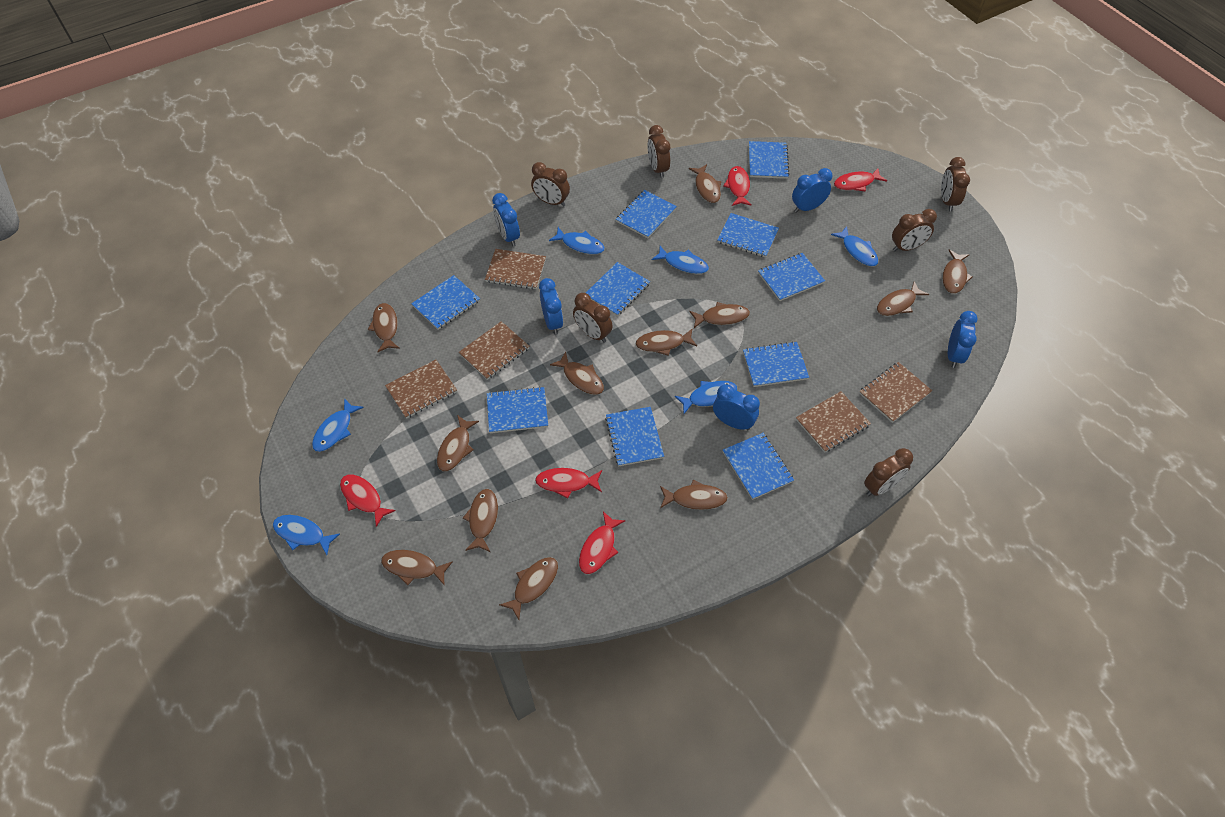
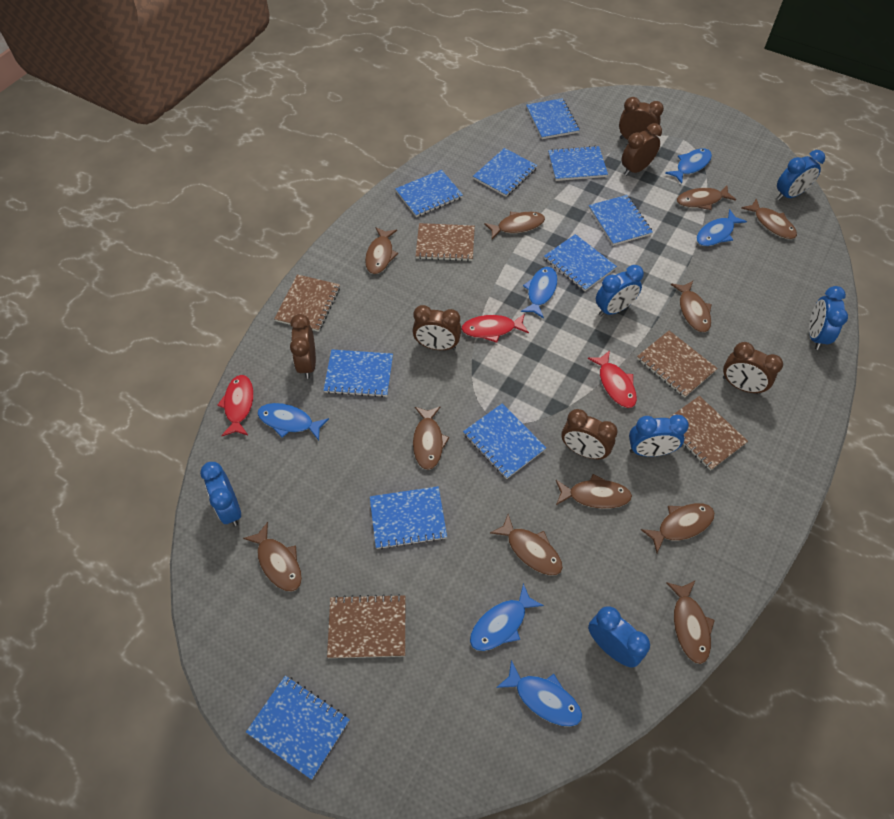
blue clock: [492,193,520,246] [539,278,563,335] [713,384,760,430] [792,168,832,213] [948,311,977,368] = 5 -> [200,462,241,526] [588,606,650,668] [596,265,644,316] [629,415,689,457] [777,150,825,200] [809,286,848,350] = 6
brown fish: [368,303,400,352] [381,550,453,585] [437,415,479,471] [463,489,498,552] [499,557,558,620] [550,351,604,395] [636,328,697,356] [660,479,728,510] [689,164,722,203] [689,302,750,328] [877,281,929,316] [942,250,973,294] = 12 -> [243,522,302,592] [365,227,398,274] [413,406,449,470] [484,212,545,239] [490,514,563,575] [556,474,632,509] [641,503,715,553] [666,580,715,664] [671,281,712,332] [677,186,736,210] [741,198,797,239] = 11
red fish: [340,475,396,527] [535,468,602,499] [579,511,626,574] [723,166,752,206] [834,168,887,192] = 5 -> [217,375,254,436] [461,314,529,343] [588,350,637,408] = 3

